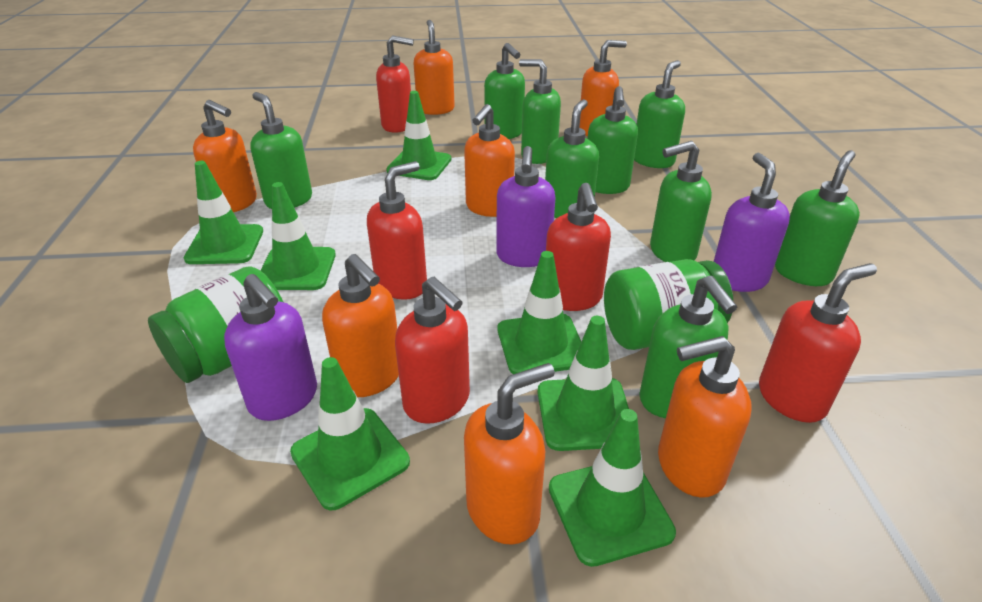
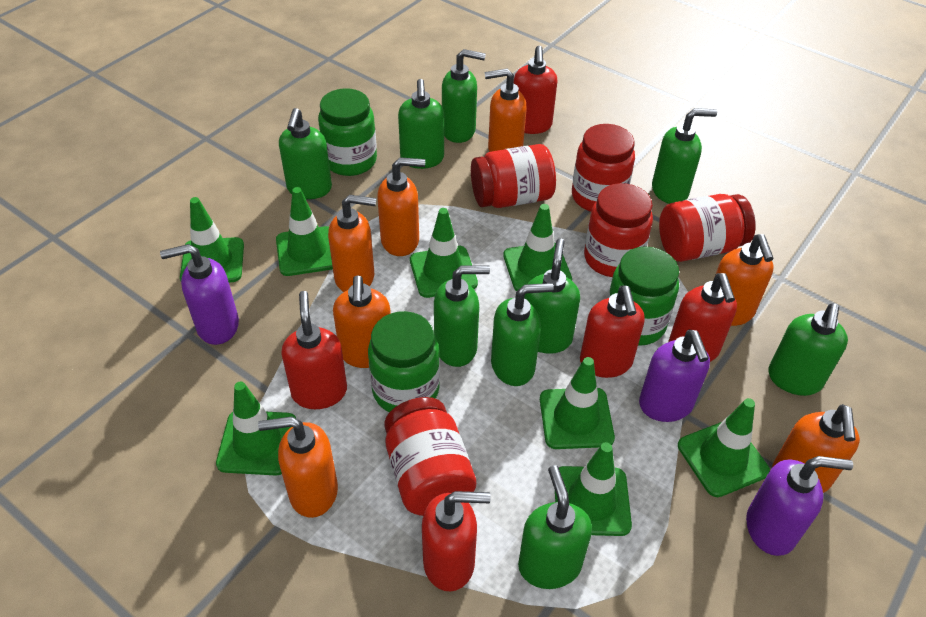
green jar: [148,267,283,383] [604,259,733,350] = 2 -> [318,88,377,176] [368,311,440,412] [608,246,679,346] = 3
green traffic cone: [184,161,263,264] [260,182,336,290] [290,357,410,510] [386,91,452,180] [498,251,581,374] [537,316,629,451] [549,409,676,567] = 7 -> [180,197,244,283] [216,382,296,475] [276,187,333,276] [410,208,478,298] [503,204,572,291] [540,357,615,449] [555,442,632,536] [678,398,770,497] = 8
red jar: none = 0 -> [384,397,476,516] [471,144,556,208] [572,124,635,212] [584,183,653,277] [659,194,756,262] = 5

